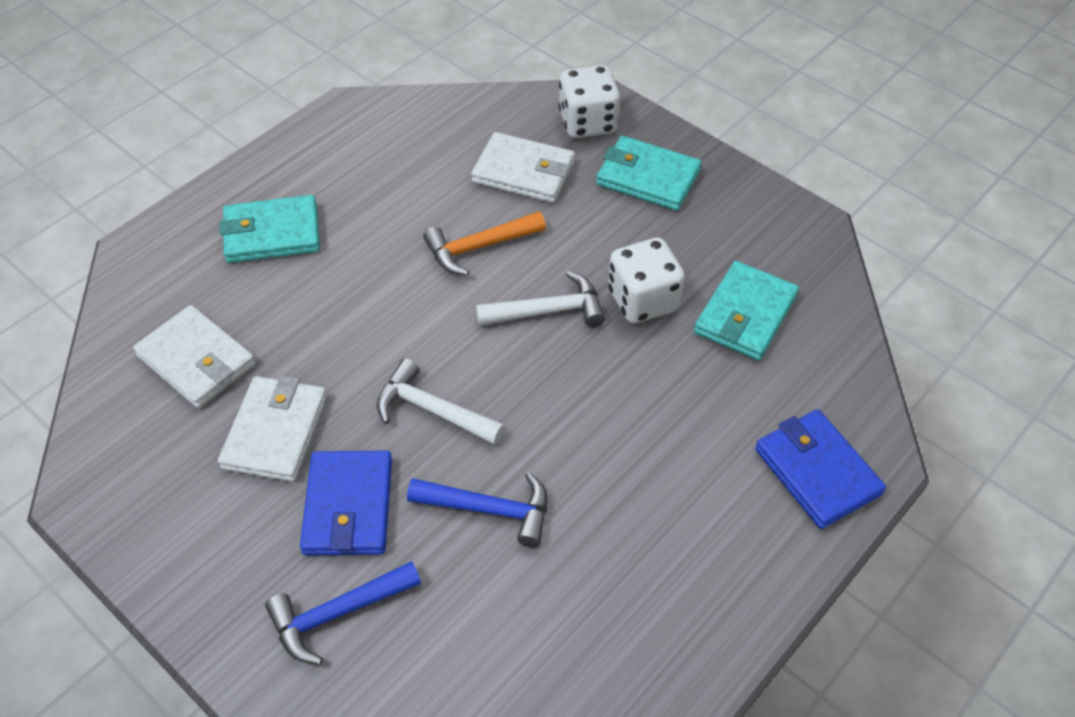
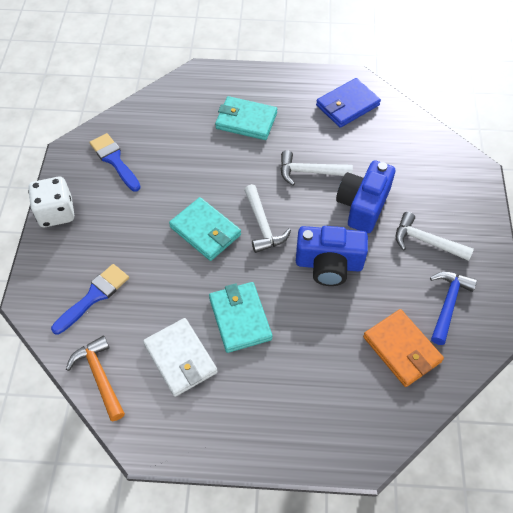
blue brush: none = 0 -> [51,264,129,334] [89,133,141,192] = 2
blue camera: none = 0 -> [296,226,368,286] [336,160,395,233] = 2
blue hammer: [265,561,421,665] [407,472,548,547] = 2 -> [430,272,477,345] = 1
blue wallet: [300,451,392,555] [755,409,886,529] = 2 -> [316,78,381,128] = 1
orange wallet: none = 0 -> [363,309,444,387] = 1
white dice: [559,65,620,138] [608,237,685,324] = 2 -> [28,177,74,227] = 1
white hammer: [377,358,505,445] [476,271,606,327] = 2 -> [244,184,291,253] [281,150,353,186] [396,212,474,261] = 3
white wallet: [133,305,256,408] [218,376,327,482] [471,132,575,203] = 3 -> [143,318,218,397] = 1

